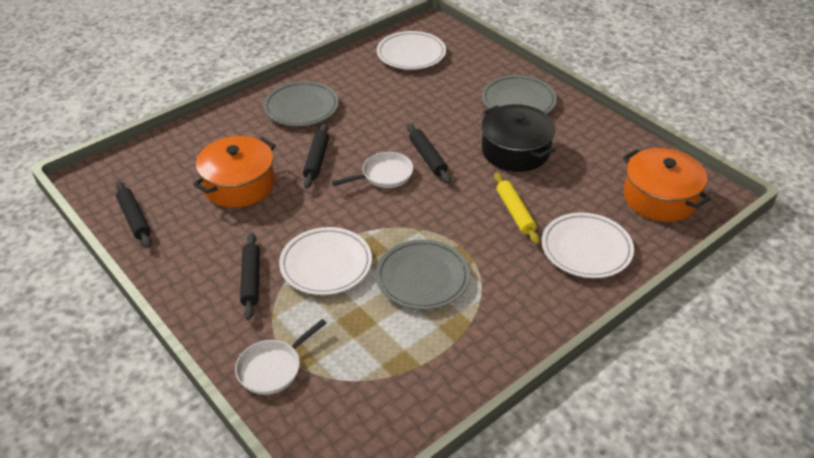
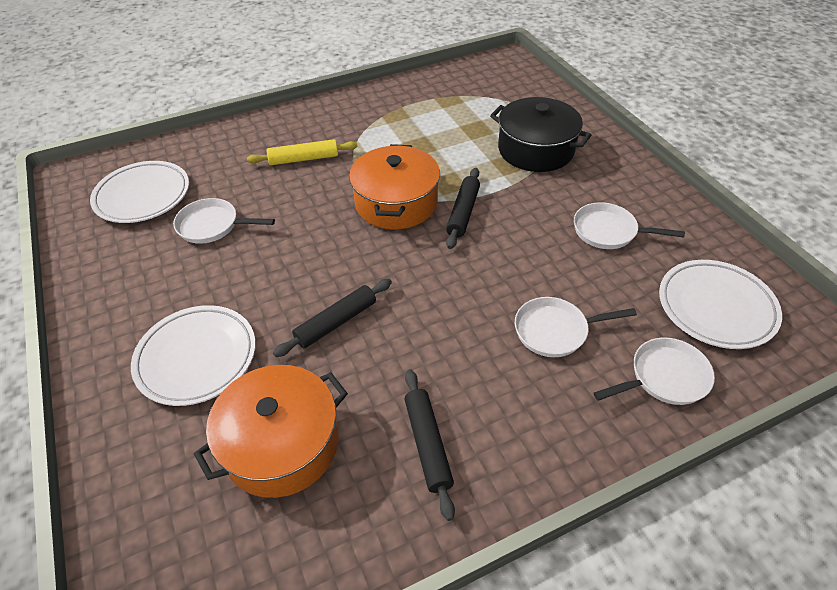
black rolling pin: [116,181,152,248] [240,233,260,320] [303,123,329,188] [407,123,451,183] = 4 -> [273,279,392,357] [404,369,455,521] [446,168,480,249] = 3
grey plate: [263,81,339,126] [376,239,470,310] [482,75,557,114] = 3 -> none = 0
white pan: [235,319,327,395] [332,152,413,188] = 2 -> [173,198,275,244] [515,297,637,357] [574,202,685,249] [593,337,715,405] = 4

